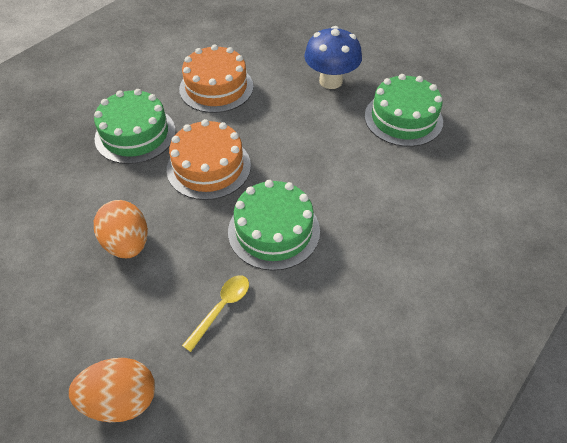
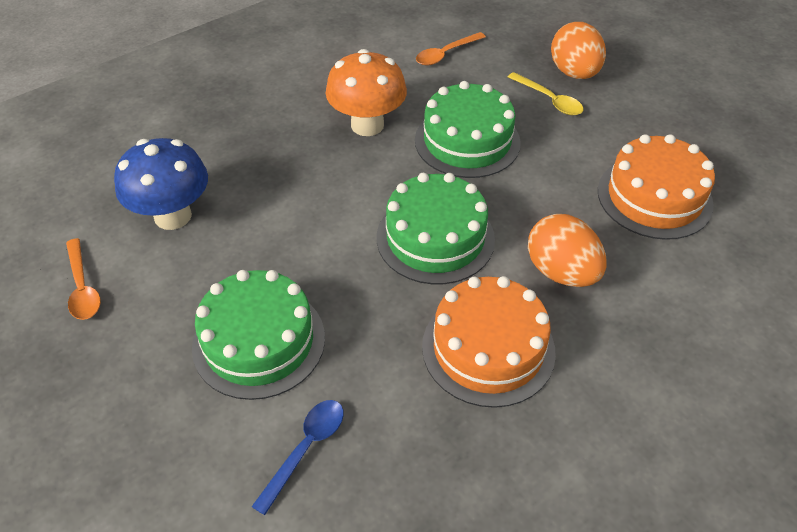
blue spoon: none = 0 -> [252,400,344,515] = 1
orange mushroom: none = 0 -> [325,49,407,136] = 1
orange spoon: none = 0 -> [66,238,101,320] [416,32,486,65] = 2

